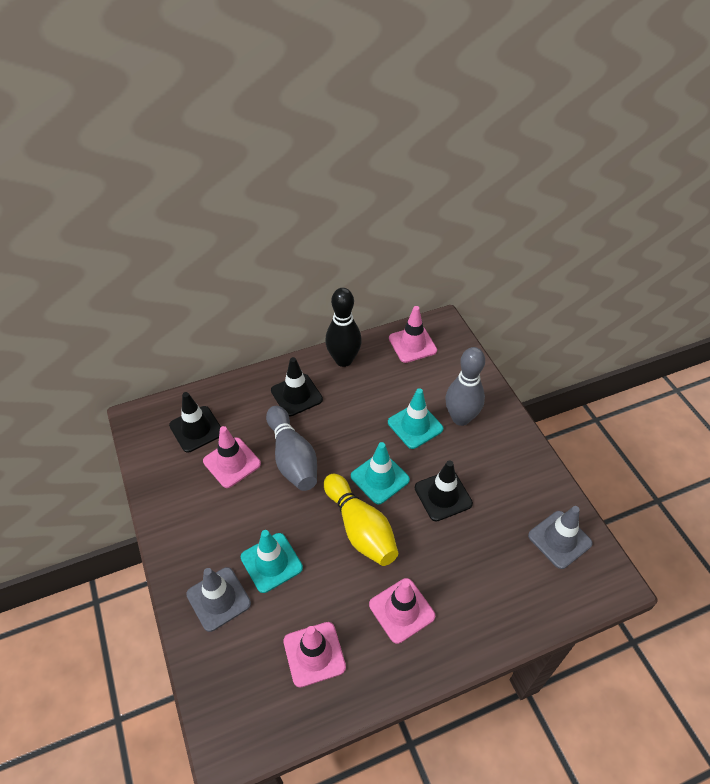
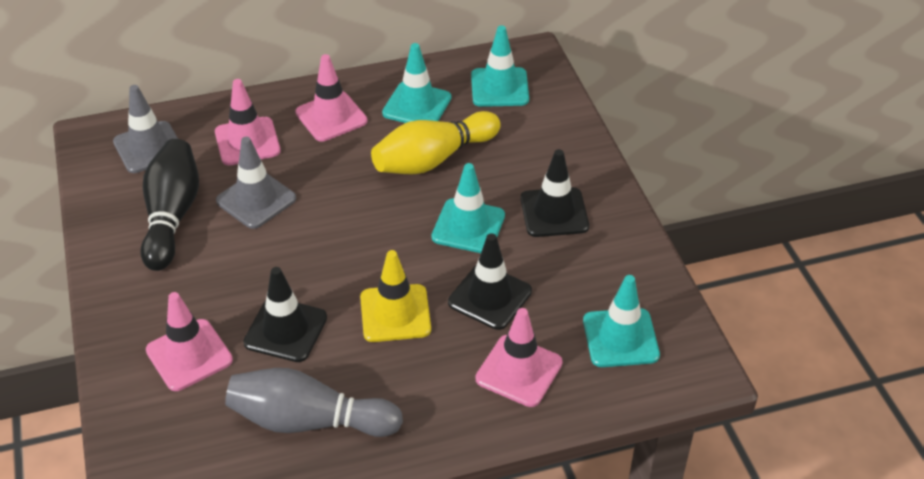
grey bowling pin: [266,406,317,491] [445,347,485,426] = 2 -> [225,368,403,437] = 1
turquoise traffic cone: [241,530,303,593] [351,442,410,504] [388,388,443,449] = 3 -> [382,43,451,123] [431,163,505,253] [471,25,529,107] [583,275,660,367] = 4
yellow traffic cone: none = 0 -> [360,250,431,342] = 1

